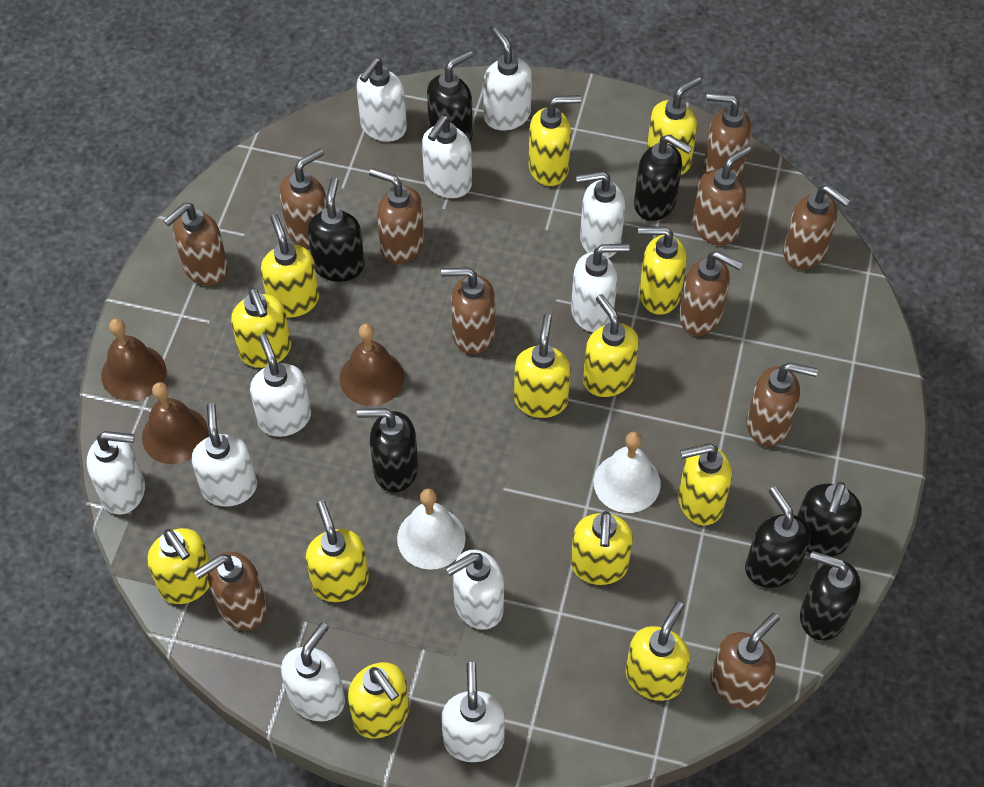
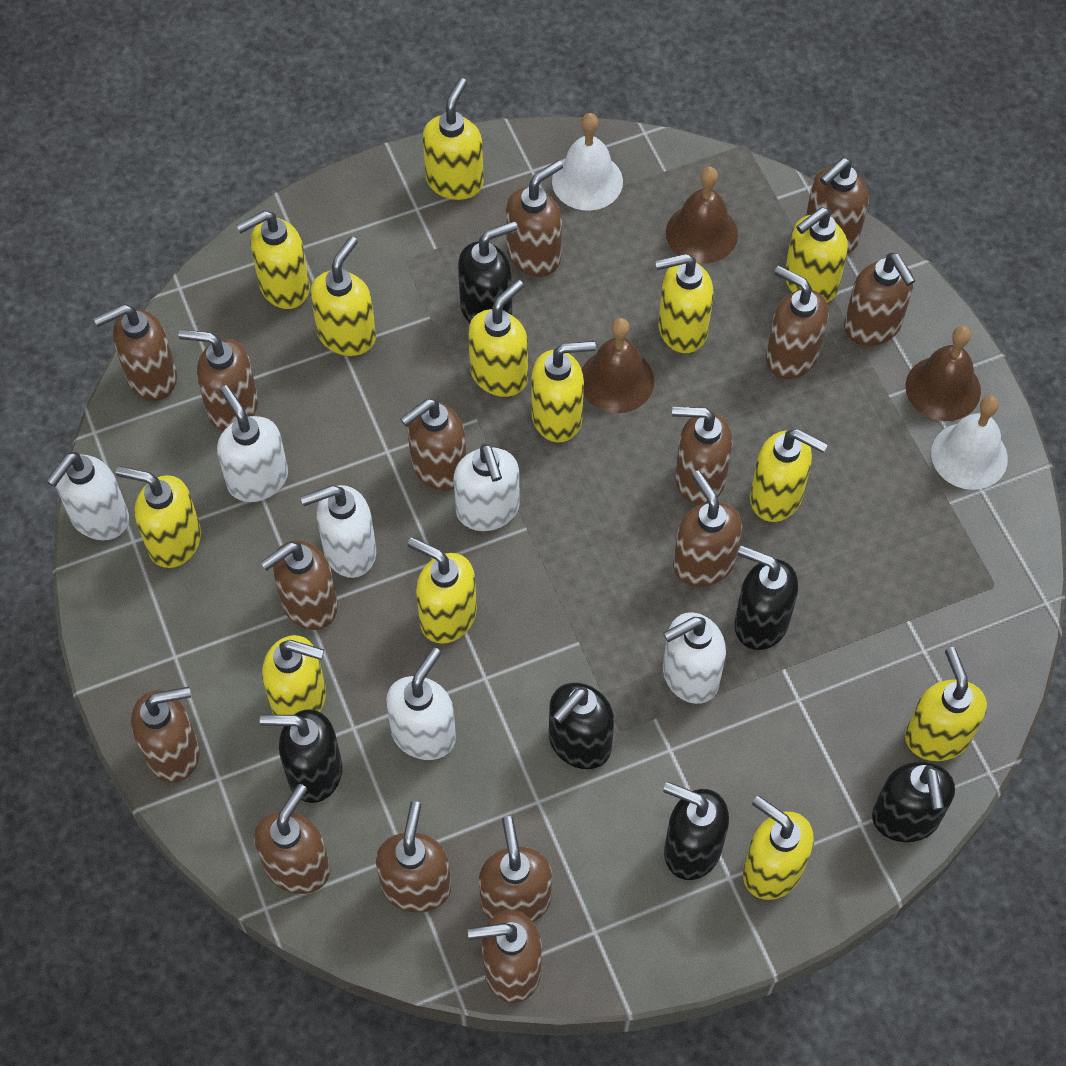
black soap dispenser: [308,177,365,282] [357,408,418,492] [427,50,473,142] [634,135,692,221] [745,486,811,588] [797,482,862,556] [800,551,861,641] = 7 -> [260,709,342,803] [458,221,517,323] [549,683,614,769] [663,782,729,880] [734,546,798,650] [872,762,955,842] = 6
brown soap dispenser: [163,203,228,286] [194,551,267,630] [279,149,327,248] [369,168,424,264] [441,267,495,355] [679,251,743,336] [693,146,751,246] [704,93,751,178] [711,613,780,709] [746,363,818,447] [783,185,851,270] = 11 -> [94,304,177,401] [131,687,200,783] [179,329,258,431] [254,784,330,894] [260,540,338,630] [376,801,451,913] [400,399,466,491] [468,910,542,1003] [479,816,552,922] [506,160,563,277] [672,406,732,505] [673,470,742,587] [766,266,829,379] [806,158,869,254] [844,253,915,346] = 15
white soap dispenser: [87,431,145,515] [192,403,257,507] [250,334,311,437] [281,622,345,721] [356,58,407,142] [422,115,472,198] [441,662,505,762] [446,550,504,630] [483,27,532,130] [571,244,630,332] [576,171,625,258] = 11 -> [46,452,129,540] [217,385,288,502] [301,485,376,578] [386,647,456,760] [454,444,520,531] [663,612,726,704] = 6

